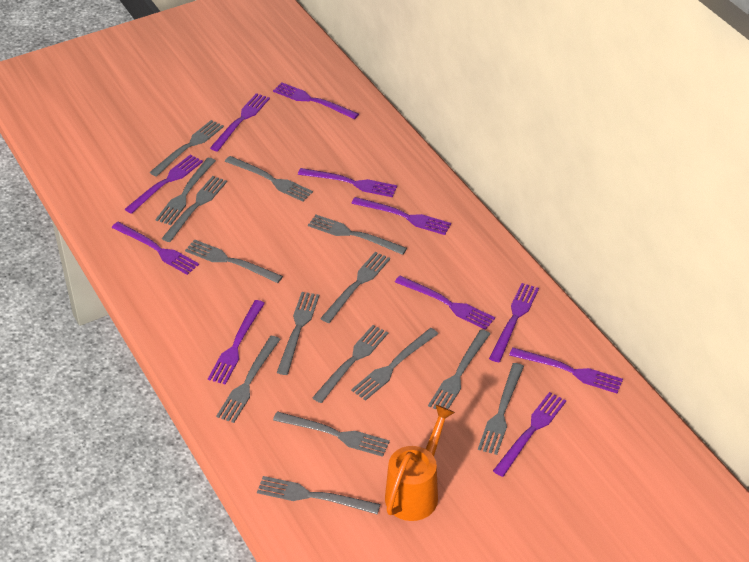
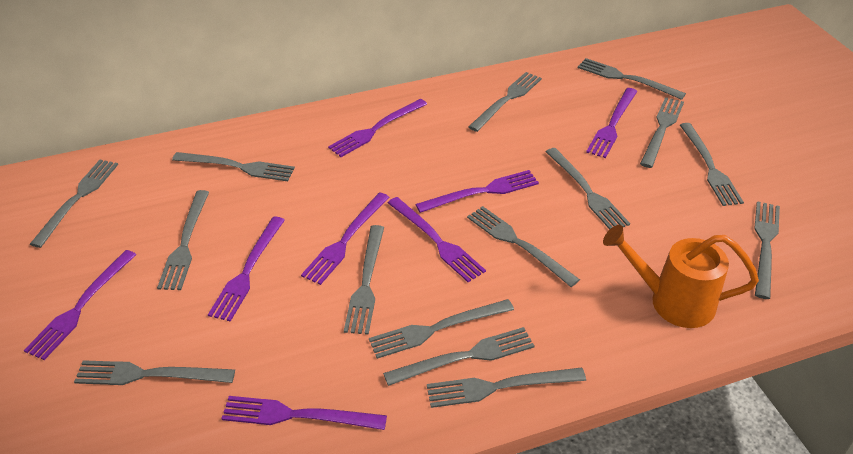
purple fork: [112,222,199,275] [125,154,203,214] [208,300,265,385] [210,93,270,152] [273,82,359,119] [298,168,397,197] [351,197,451,235] [395,276,495,330] [489,283,539,362] [493,392,566,477] [509,348,623,393] = 11 -> [24,250,137,360] [208,216,285,322] [221,396,387,430] [301,192,390,285] [328,99,427,157] [388,197,486,282] [415,170,539,213] [586,88,637,158] = 8

